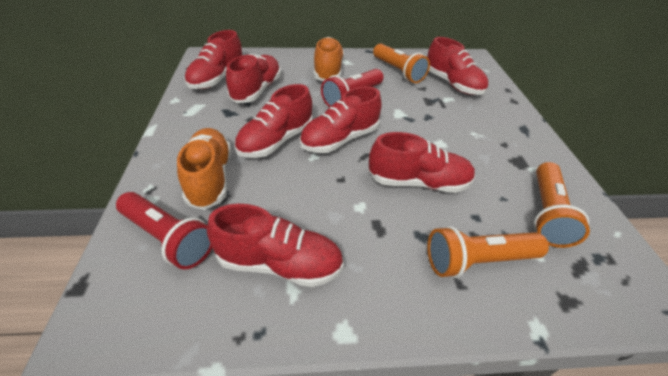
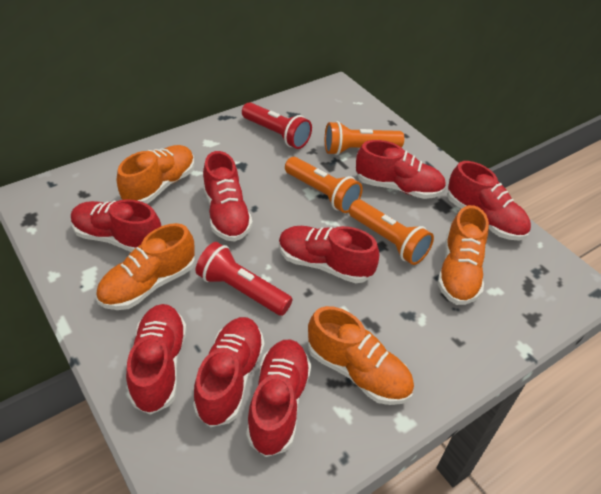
orange shoe: [177,128,231,210] [314,37,344,81] = 2 -> [96,223,195,310] [117,145,195,204] [308,306,414,405] [438,205,489,305] = 4
red shoe: [185,30,242,89] [207,204,344,287] [226,54,281,103] [234,84,313,158] [299,87,382,153] [369,132,475,193] [427,37,488,95] = 7 -> [71,199,161,252] [126,304,187,415] [193,317,265,427] [203,151,253,242] [246,339,311,457] [279,226,379,283] [356,140,446,199] [447,161,531,241] = 8

